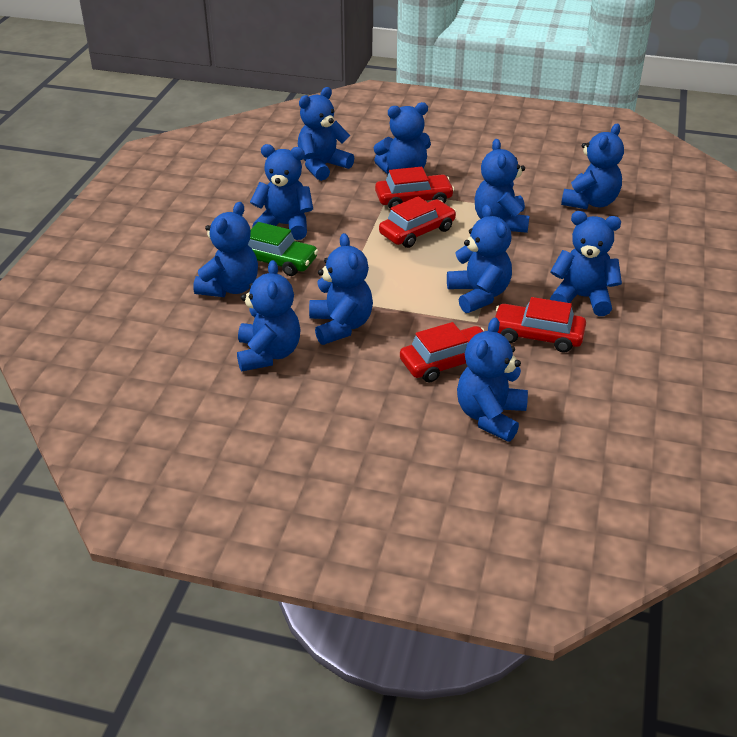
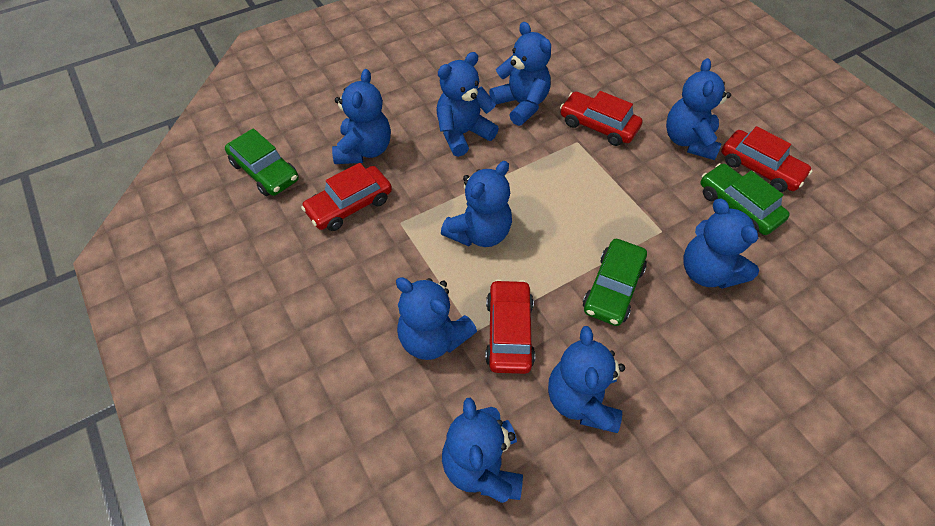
blue teddy bear: [193,202,258,297] [237,260,301,371] [250,144,313,240] [298,87,354,181] [309,233,373,345] [374,102,431,175] [447,204,512,313] [457,317,528,442] [475,139,530,233] [550,211,622,316] [561,124,624,209] = 11 -> [332,69,391,164] [396,277,477,360] [437,52,499,157] [441,161,512,247] [442,398,523,503] [489,22,551,126] [548,326,625,433] [666,58,731,160] [683,199,759,289] = 9
green car: [248,222,318,276] = 1 -> [225,128,299,196] [583,239,647,326] [700,163,790,235] = 3

